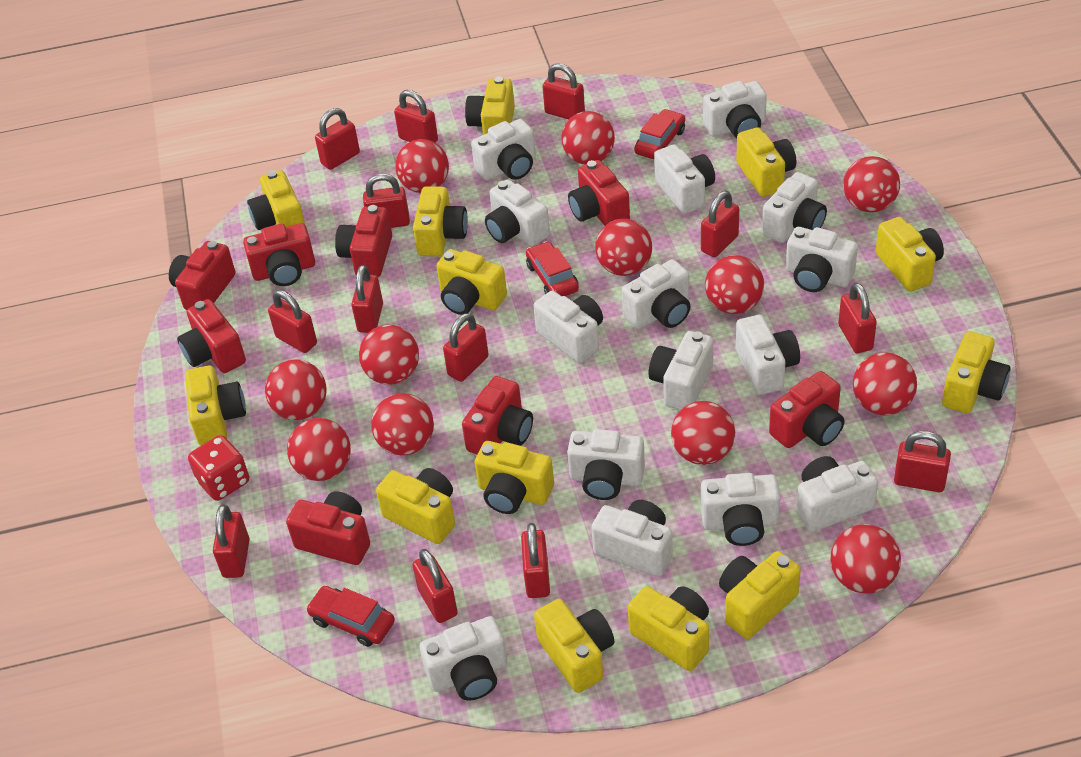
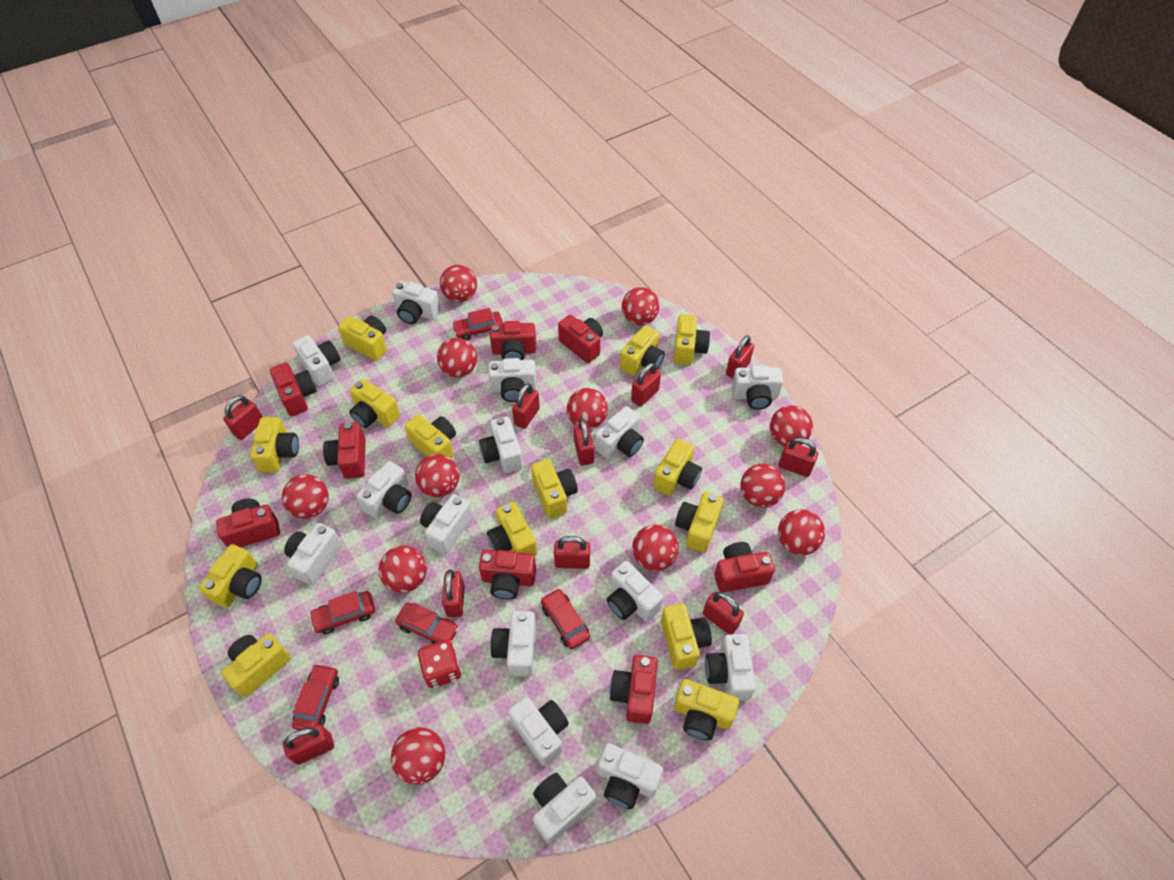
red car: [306,586,395,647] [526,241,579,296] [634,109,685,159] = 3 -> [292,664,339,730] [309,591,375,635] [395,603,459,644] [452,308,503,341] [541,588,590,649] = 5
red padlock: [213,505,250,578] [268,290,317,353] [315,108,360,170] [351,265,383,333] [363,174,410,228] [394,90,438,143] [412,549,458,623] [443,313,489,382] [521,523,550,598] [542,63,585,119] [701,191,739,257] [838,282,877,353] [894,431,951,492] = 13 -> [223,395,262,440] [283,724,334,765] [442,569,465,617] [512,383,540,429] [554,536,590,569] [574,419,594,465] [631,363,661,407] [703,592,744,635] [726,335,754,378] [778,437,818,477] = 10
yellow camera: [185,366,246,446] [247,170,306,230] [376,468,455,544] [413,186,468,256] [437,249,507,315] [465,76,515,135] [475,441,554,514] [534,599,614,693] [628,586,709,671] [719,551,801,639] [736,127,796,197] [876,217,944,292] [942,331,1010,413] = 13 -> [199,544,262,608] [221,633,291,697] [250,417,299,472] [338,316,387,361] [349,379,400,428] [405,415,456,458] [487,502,537,556] [531,459,578,518] [620,325,665,376] [653,439,702,496] [661,604,712,670] [673,314,710,365] [674,679,739,740] [675,492,724,553] = 14

